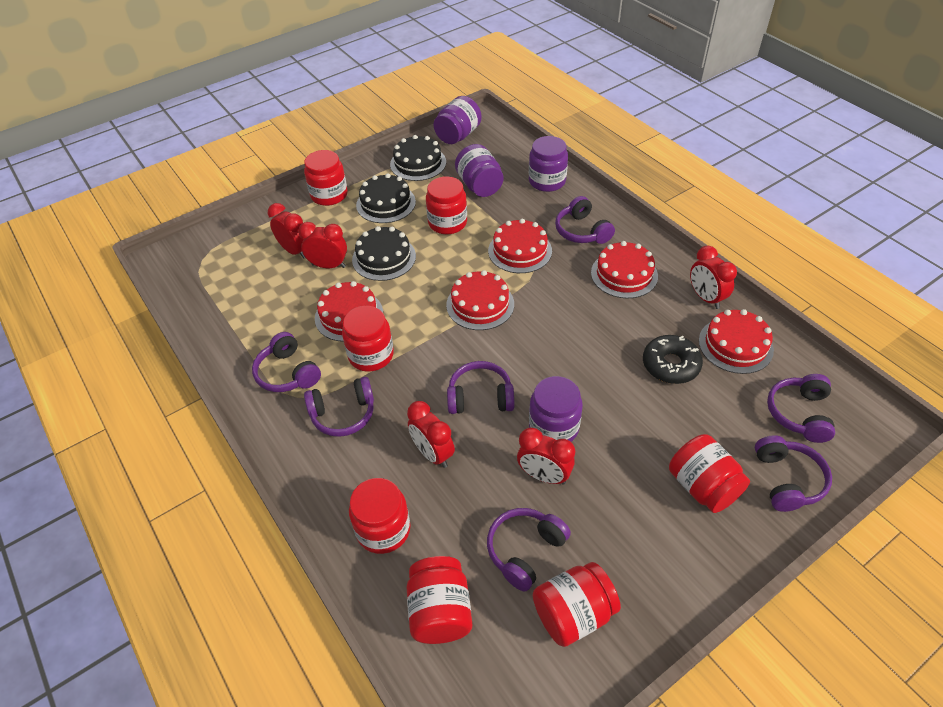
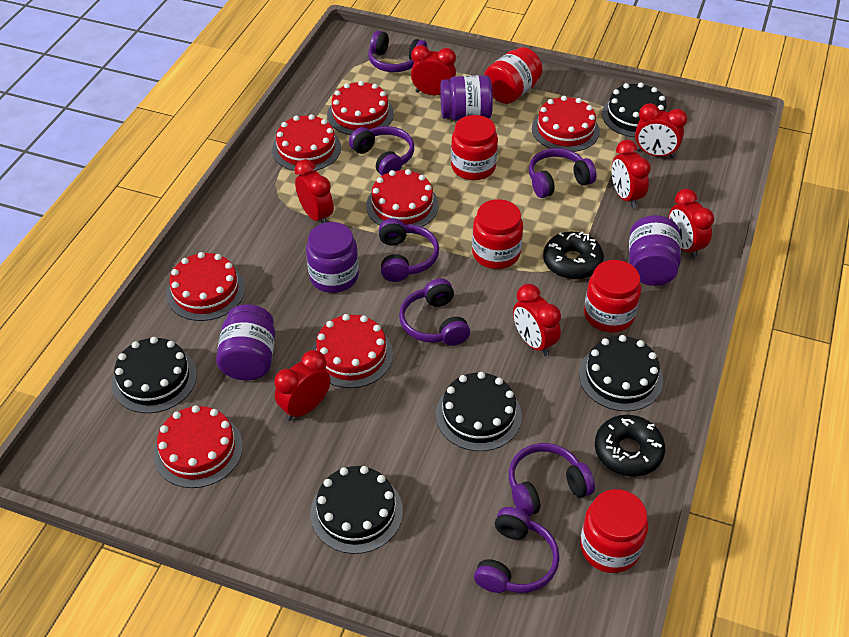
black cake: [352,226,416,281] [356,173,416,223] [390,135,446,181] = 3 -> [112,337,197,413] [311,466,403,554] [436,372,522,451] [579,335,663,411] [602,83,667,137] = 5
black donut: [643,335,703,384] = 1 -> [543,232,604,280] [595,415,665,477] = 2
red cake: [315,281,383,342] [446,270,514,330] [488,219,552,273] [591,241,658,298] [699,309,774,374] = 5 -> [154,405,243,488] [166,252,245,321] [272,114,341,171] [312,314,393,388] [327,81,394,135] [366,169,439,227] [532,96,600,152] = 7
red clock: [268,203,305,258] [298,222,347,268] [407,401,455,468] [517,427,575,484] [690,246,737,309] = 5 -> [274,350,331,421] [294,159,334,223] [411,45,456,95] [513,284,561,356] [611,140,651,209] [635,103,687,158] [669,189,714,259] = 7
red jar: [304,150,348,206] [342,306,394,372] [349,478,411,554] [406,556,472,644] [426,176,467,234] [533,562,621,647] [669,434,750,513] = 7 -> [451,115,498,180] [472,199,523,269] [484,47,542,104] [580,489,648,573] [584,260,641,333] = 5

